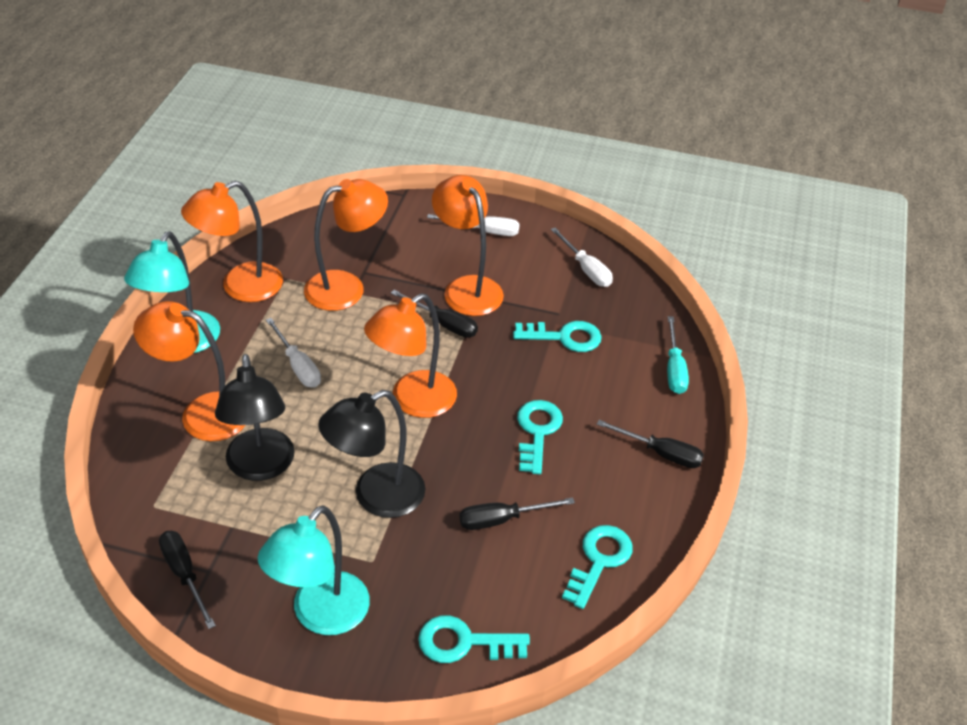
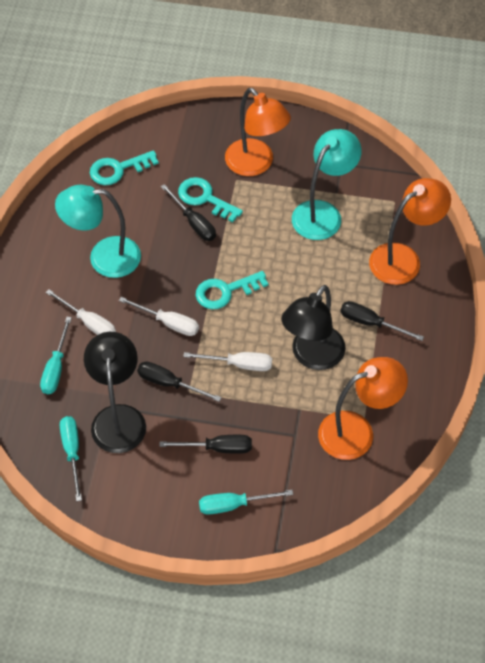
orange lamp: [133,301,245,442] [181,181,283,302] [304,179,388,311] [364,293,457,418] [432,175,504,316] = 5 -> [225,88,291,176] [318,357,408,460] [369,178,451,285] = 3
turquoise key: [418,615,530,663] [513,321,602,352] [517,400,563,474] [562,525,633,609] = 4 -> [90,150,159,185] [178,177,243,222] [195,271,268,309] = 3
turquoise screwdriver: [667,316,689,394] = 1 -> [40,317,72,394] [60,416,82,501] [199,490,293,515] = 3

